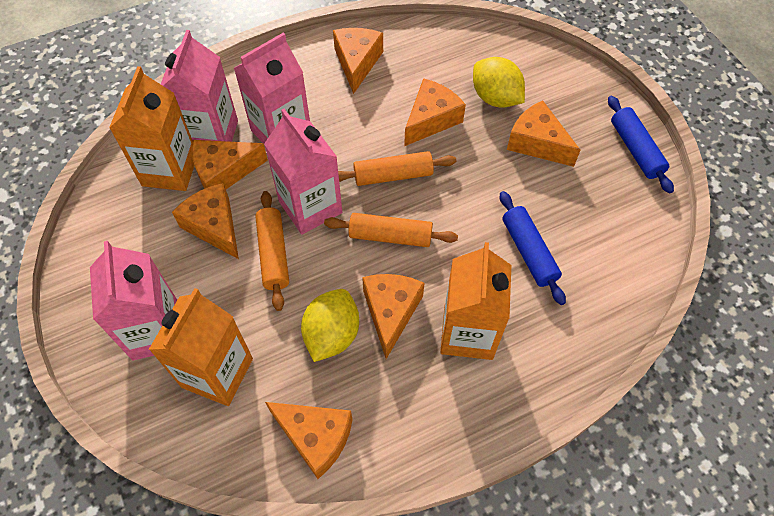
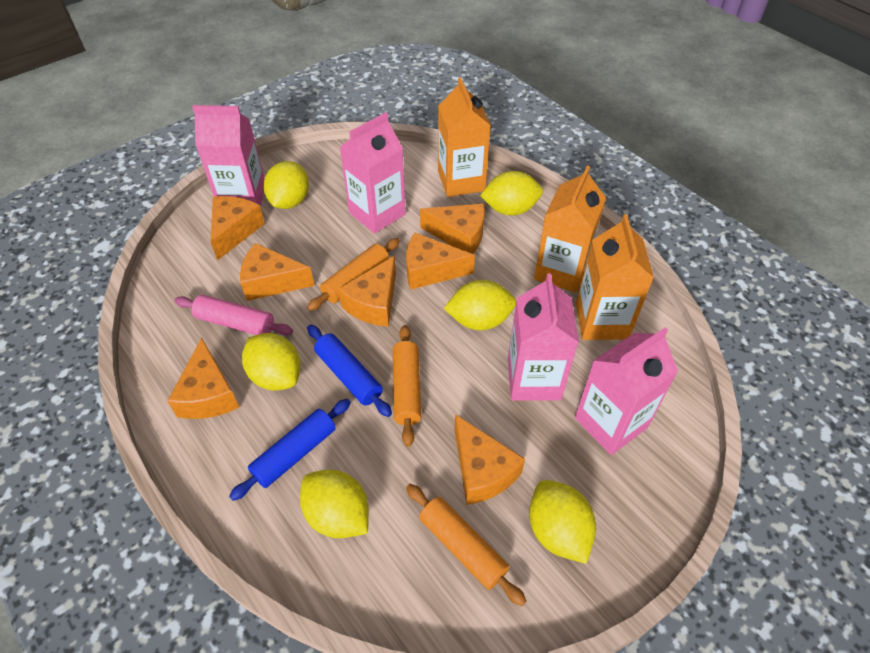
pink rolling pin: none = 0 -> [174,295,293,335] = 1
yellow lemon: [301,289,359,362] [473,57,525,108] = 2 -> [242,333,301,391] [264,161,309,209] [300,470,369,538] [444,280,516,330] [480,171,543,216] [529,480,596,564] = 6

